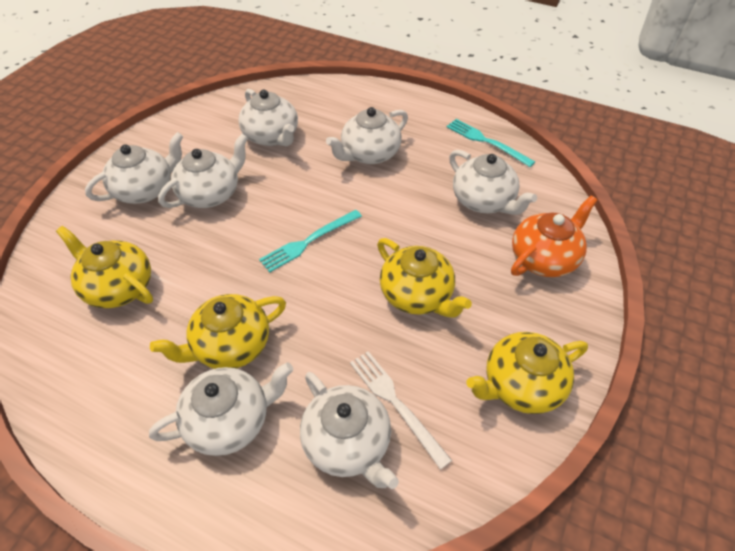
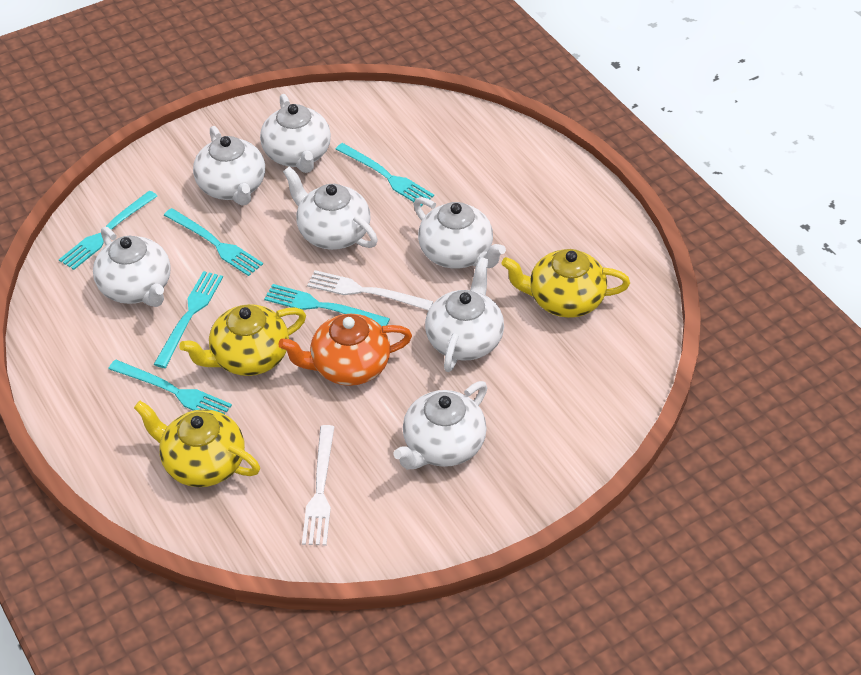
turquoise fork: [259,210,362,273] [447,119,535,167] = 2 -> [59,191,157,270] [108,360,232,414] [154,271,223,368] [164,208,263,276] [264,284,390,326] [335,143,434,206] = 6
white fork: [350,351,452,470] = 1 -> [302,425,334,546] [307,270,433,311] = 2
yellow teapot: [56,226,153,308] [150,294,286,369] [377,238,472,318] [467,332,588,414] = 4 -> [134,401,260,487] [179,304,306,376] [501,249,630,318] = 3

